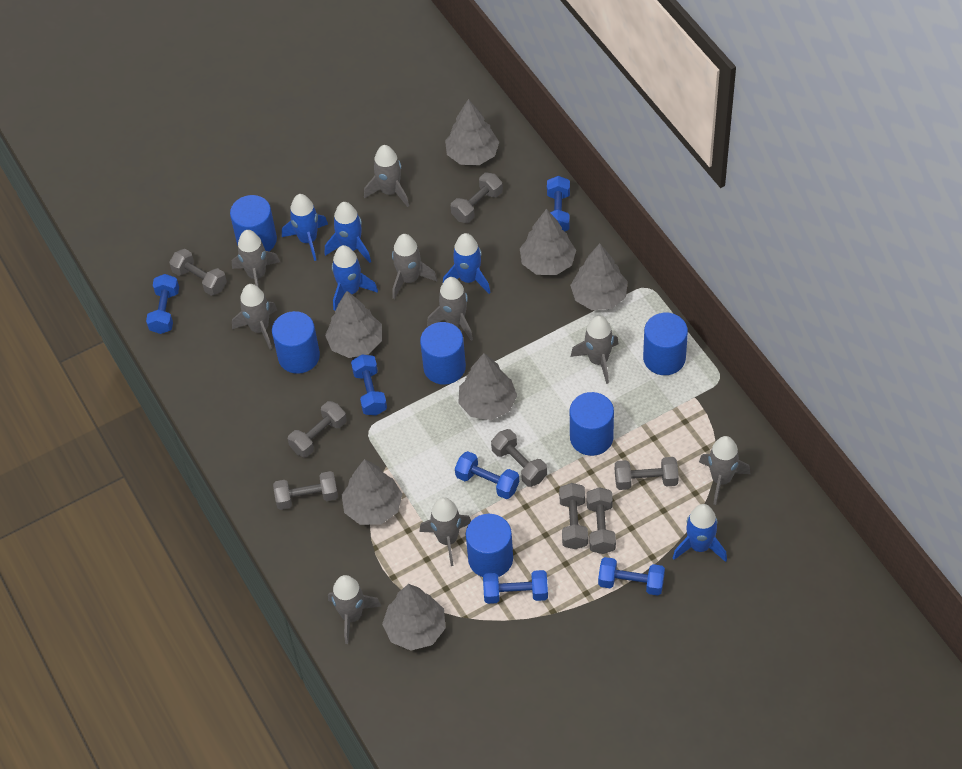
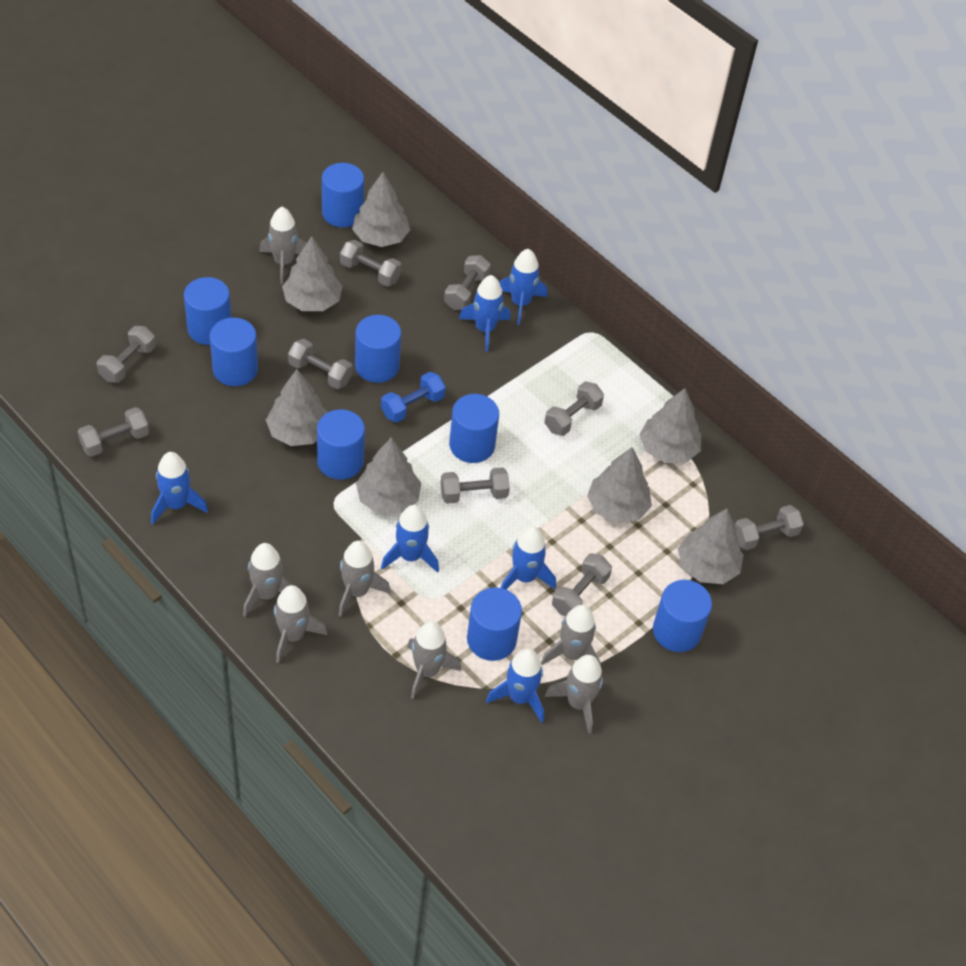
blue cylinder: [230,195,277,251] [272,311,320,374] [420,322,466,385] [466,514,513,577] [570,392,614,456] [643,313,688,375] = 6 -> [184,277,231,345] [210,318,258,386] [317,409,365,480] [322,163,364,227] [355,315,401,383] [449,394,499,463] [467,587,522,661] [653,580,712,652] = 8
blue dumbbell: [146,274,179,334] [351,355,387,415] [455,451,519,499] [483,570,548,604] [547,176,570,232] [598,557,665,595] = 6 -> [381,372,446,422] = 1
blue rocket: [282,194,328,261] [325,202,371,263] [332,245,378,311] [443,233,491,294] [673,504,727,562] = 5 -> [151,452,208,524] [381,505,439,573] [459,275,510,352] [486,649,544,723] [499,249,547,325] [501,526,556,589] = 6
grey dumbbell: [169,249,227,296] [273,471,338,510] [288,401,347,457] [451,173,503,223] [491,429,547,487] [559,483,588,549] [587,487,616,554] [615,457,679,490] = 8 -> [78,407,149,457] [97,326,156,383] [288,339,353,389] [340,240,402,286] [441,467,510,504] [444,255,491,310] [544,382,604,436] [552,554,612,616] [735,505,804,550] = 9
grey rocket: [232,230,280,288] [232,284,277,350] [328,575,382,644] [364,145,409,207] [392,234,437,299] [419,497,471,566] [427,277,473,341] [571,316,619,384] [699,436,751,505] = 9 -> [243,543,292,616] [259,207,307,284] [273,585,327,663] [339,541,391,617] [407,621,462,699] [541,605,601,666] [545,655,603,734] = 7

